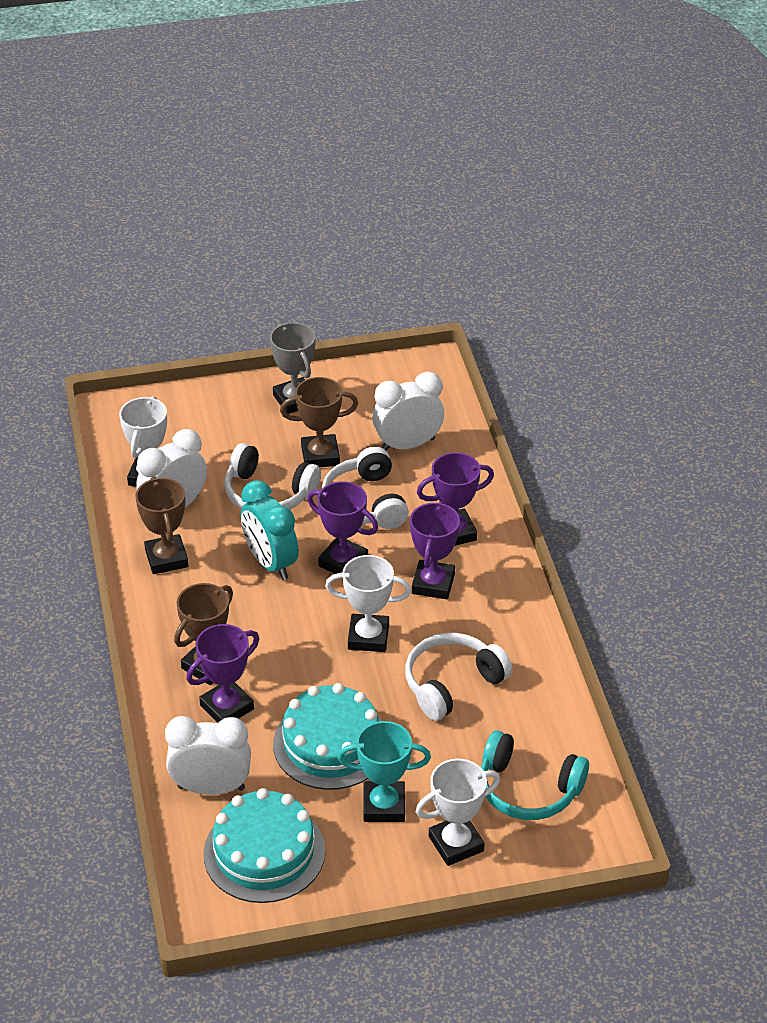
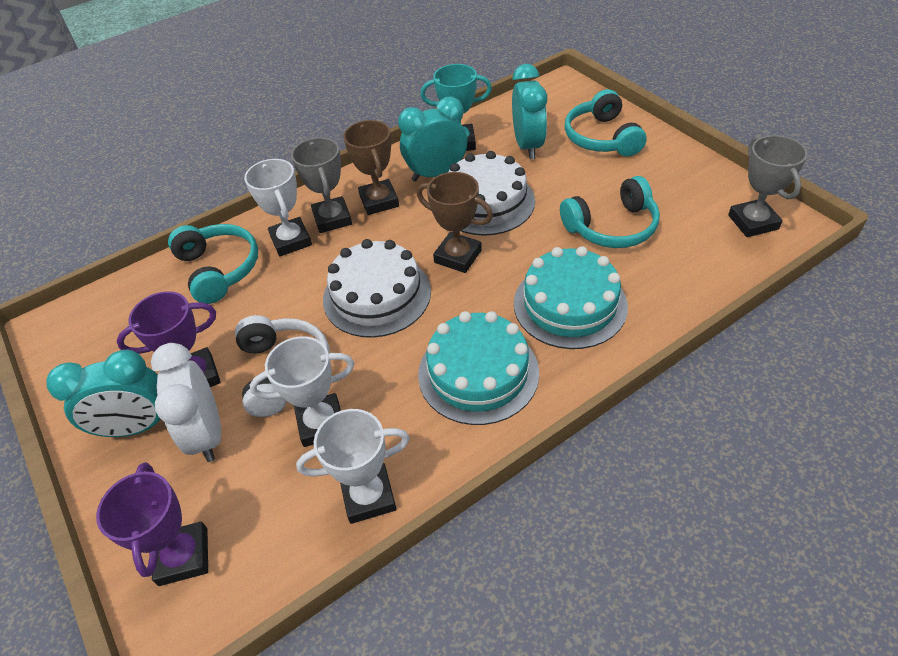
brown trophy: [135,477,189,574] [174,583,233,685] [280,377,358,467] = 3 -> [343,120,399,215] [417,172,493,273] = 2
grey trophy: [270,322,316,414] = 1 -> [291,137,352,233] [728,135,807,237] = 2
purple trophy: [186,624,259,723] [307,481,378,574] [410,501,460,599] [417,452,494,546] = 4 -> [96,462,208,586] [116,291,221,387] = 2
turquoise clock: [241,480,299,580] = 1 -> [46,350,160,437] [398,97,467,182] [512,64,547,159] = 3
turquoise headphones: [481,730,589,820] = 1 -> [168,224,258,304] [560,176,660,248] [565,89,647,157] = 3
white cake: none = 0 -> [323,239,431,338] [448,151,535,236] = 2
white clock: [136,429,207,507] [165,716,251,795] [372,371,444,451] = 3 -> [151,343,221,462] = 1
white headphones: [224,443,321,510] [322,447,409,529] [405,633,513,721] = 3 -> [235,315,330,417] = 1

